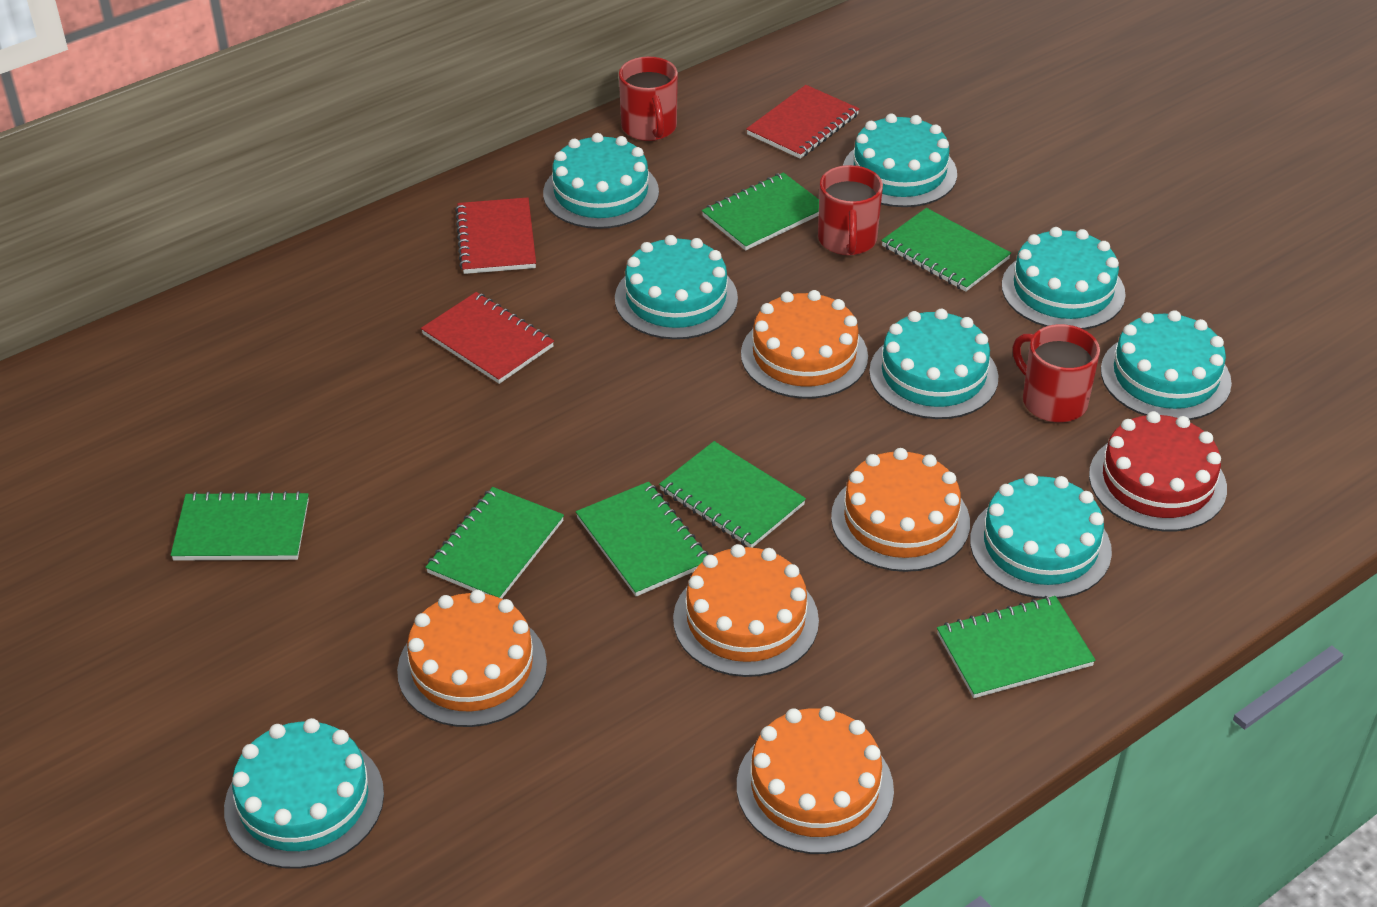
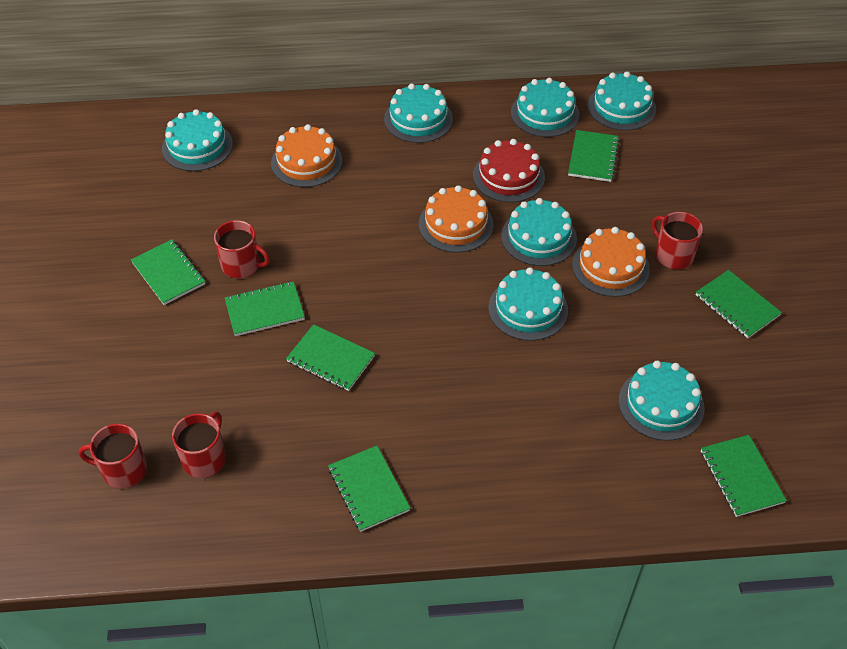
orange cake: [397,590,547,727] [673,544,819,677] [737,706,894,854] [741,290,868,399] [831,448,970,572] = 5 -> [271,124,342,187] [419,185,493,253] [572,227,650,297] = 3
red mug: [619,56,678,141] [818,165,883,255] [1013,324,1100,422] = 3 -> [78,424,147,489] [172,412,226,478] [214,220,270,278] [652,212,703,269] = 4
red notebook: [421,292,554,384] [455,197,536,274] [746,85,859,159] = 3 -> none = 0
turquoise cake: [224,718,384,869] [543,133,659,229] [615,235,738,339] [843,113,957,207] [869,309,998,419] [970,473,1112,599] [1002,227,1126,330] [1101,310,1232,420] = 8 -> [162,109,233,171] [384,83,453,143] [488,267,568,341] [501,198,577,266] [511,78,579,137] [588,71,656,130] [619,361,705,441] = 7

